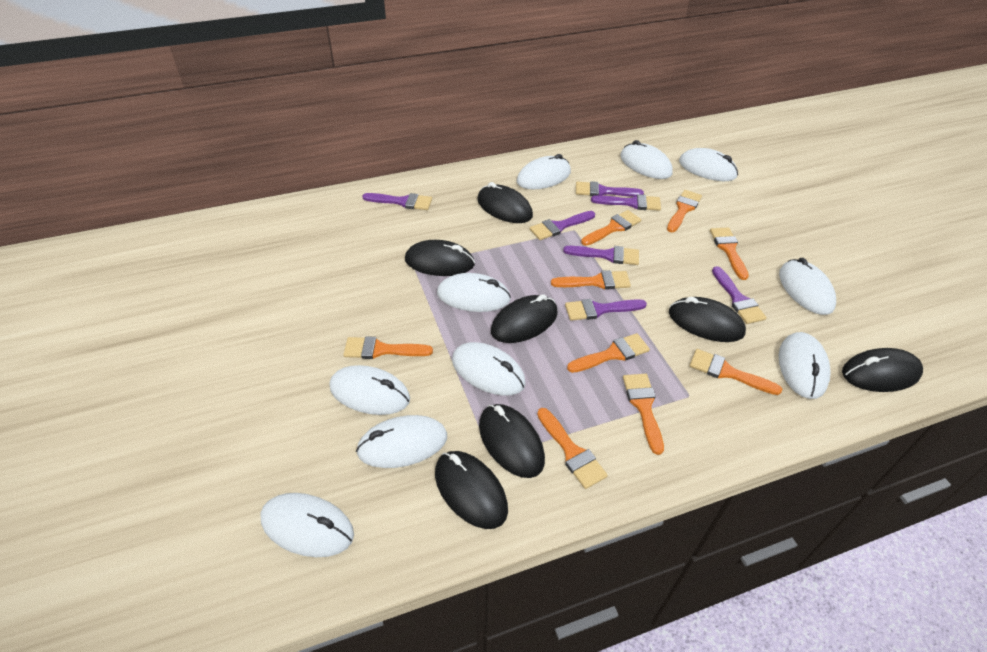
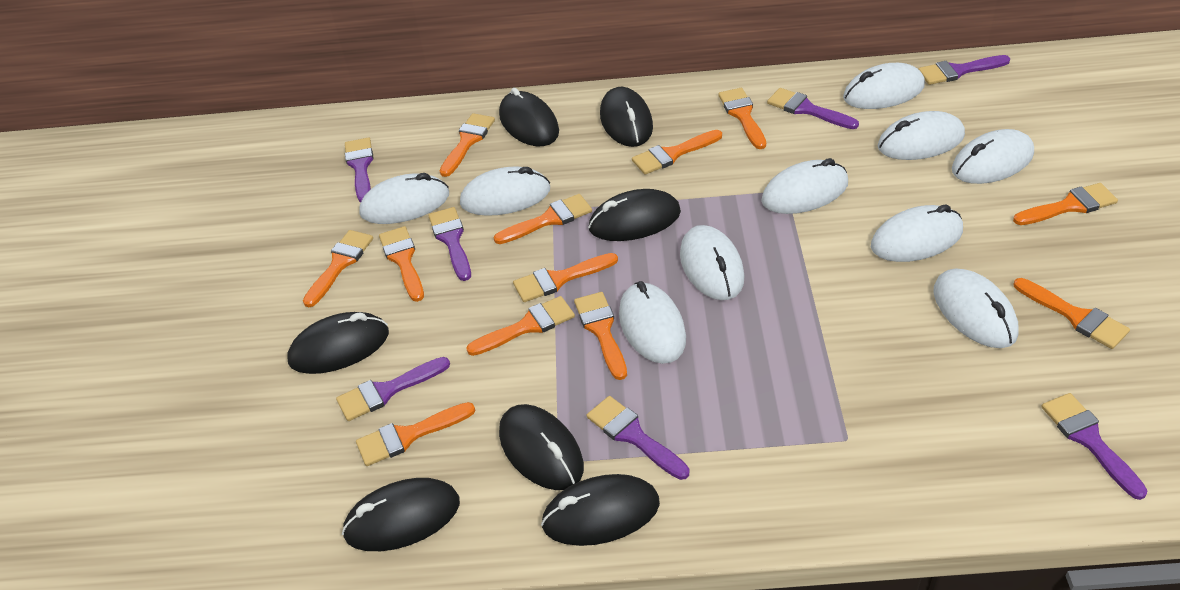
orange brush: [343,336,433,359] [537,408,608,489] [551,270,631,289] [567,333,650,373] [581,210,641,246] [623,374,664,455] [667,190,702,232] [690,349,782,395] [710,228,749,280] = 9 -> [303,230,373,307] [356,402,475,466] [379,226,424,302] [440,113,495,177] [466,296,575,356] [494,194,592,244] [513,253,618,302] [574,292,627,380] [632,130,722,174] [718,88,766,149] [1013,183,1118,225] [1014,278,1130,349] = 12

